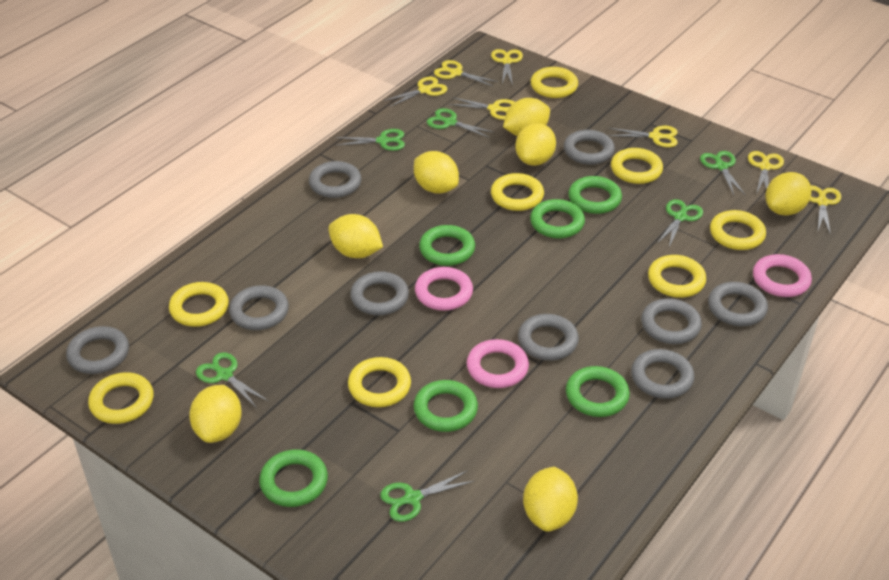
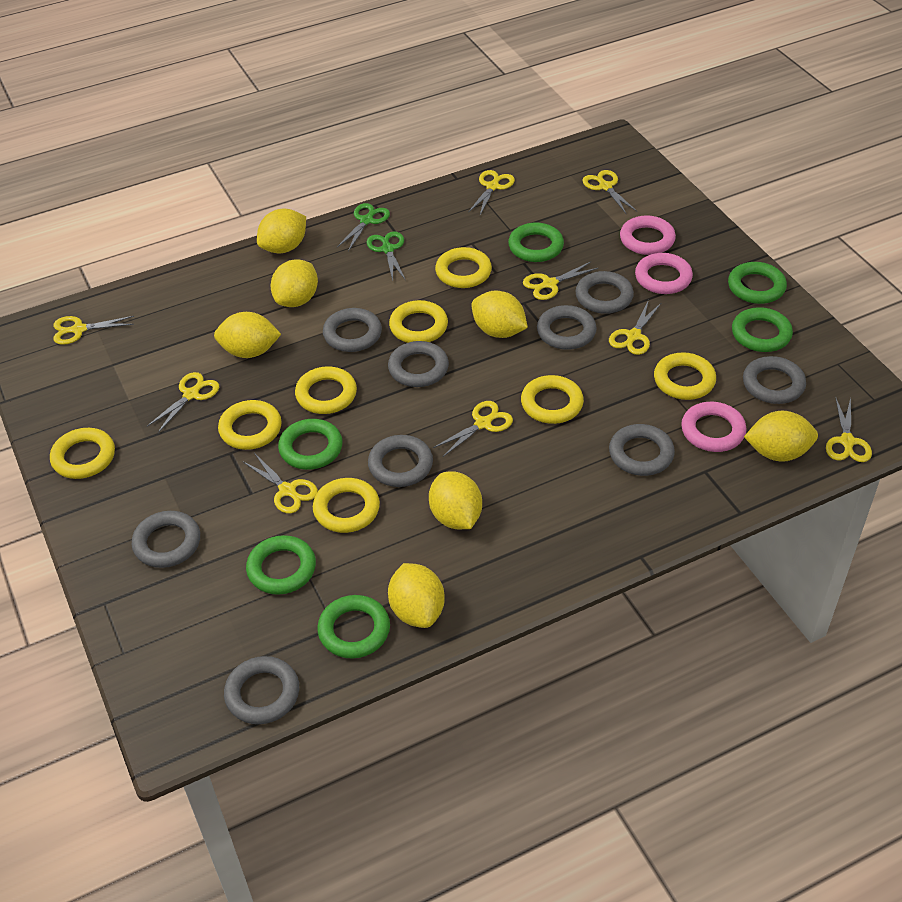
green scissors: [196,352,268,408] [335,129,405,151] [380,470,474,522] [427,108,493,138] [657,199,703,247] [700,151,746,196] = 6 -> [337,203,390,251] [367,231,405,281] = 2
yellow scissors: [384,77,447,107] [434,60,498,86] [449,97,514,120] [491,49,523,85] [608,126,678,147] [748,151,784,194] [809,185,841,235] = 7 -> [53,316,134,345] [147,372,219,433] [242,453,318,513] [433,401,513,457] [469,170,515,215] [523,262,598,300] [582,170,637,215] [609,300,662,355] [826,397,872,462] = 9

